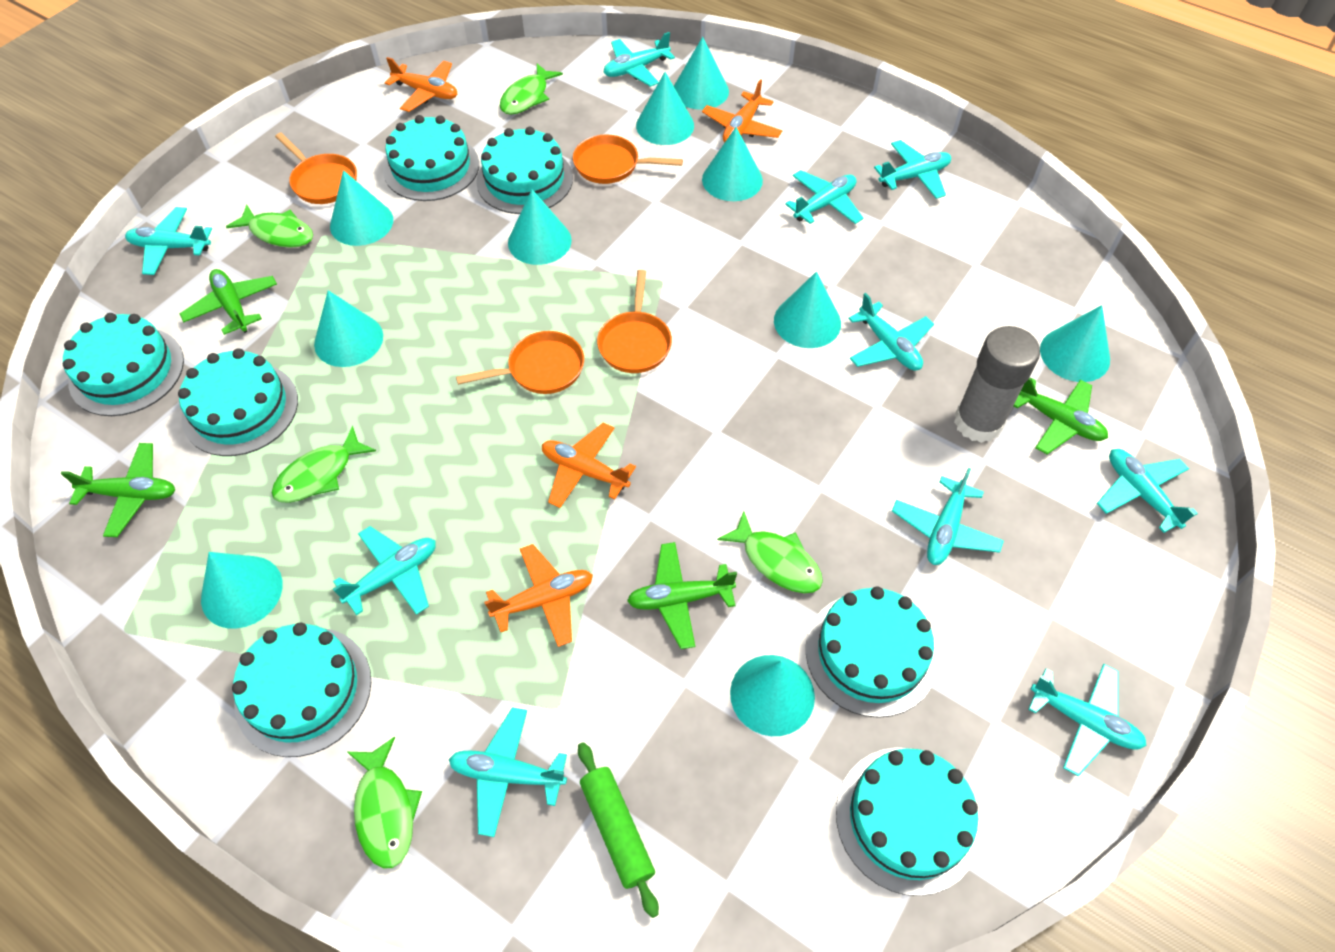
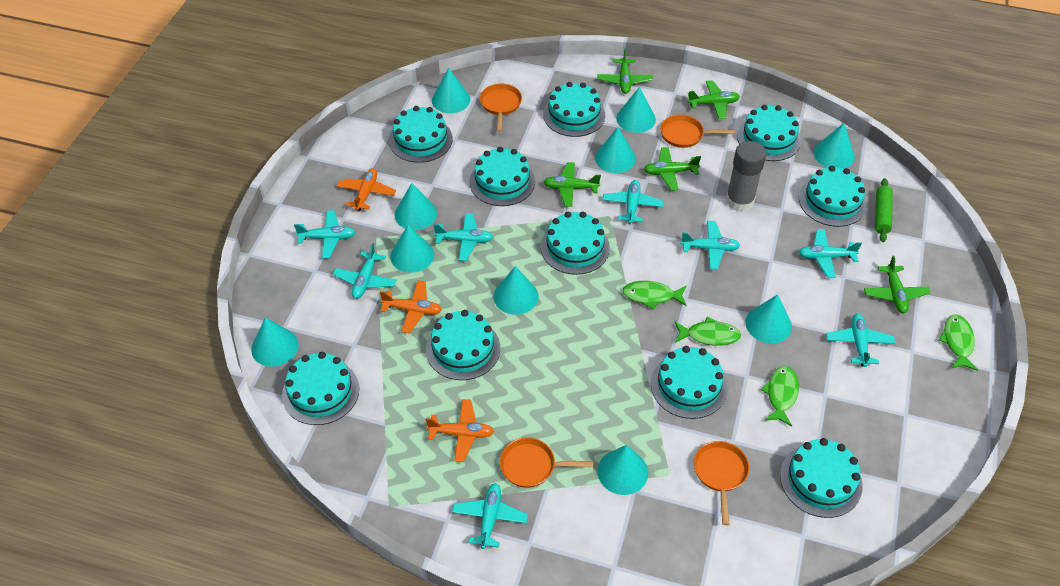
green fish: [226,204,313,248] [272,426,376,503] [347,736,422,869] [500,64,563,115] [717,511,823,593] = 5 -> [622,281,687,310] [675,317,741,346] [761,366,799,426] [939,314,978,371] = 4
green plane: [61,443,175,537] [180,269,277,335] [627,542,737,649] [1013,378,1108,455] = 4 -> [544,162,601,207] [598,49,653,94] [644,147,701,191] [688,80,740,119] [864,256,930,313] = 5
orange plane: [385,57,457,112] [484,544,593,647] [542,423,636,508] [702,79,782,142] = 4 -> [336,168,396,211] [380,280,442,334] [426,399,494,462] = 3
turquoise cake: [63,313,184,416] [178,348,298,456] [232,622,371,757] [383,115,479,201] [476,127,573,214] [806,586,938,718] [836,748,981,896] = 7 -> [282,352,359,425] [389,106,453,163] [426,310,500,380] [470,147,535,206] [541,212,610,275] [543,82,605,137] [651,346,727,419] [737,105,801,161] [780,438,863,518] [799,166,867,227] = 10
turquoise plane: [125,207,212,275] [333,526,436,615] [449,708,567,837] [603,32,675,87] [785,170,863,224] [848,293,934,371] [874,140,951,199] [892,468,1004,565] [1028,664,1147,776] [1097,449,1198,533] = 10 -> [294,210,356,258] [333,243,396,299] [433,213,493,261] [452,483,528,549] [602,180,664,224] [680,221,740,270] [798,229,862,278] [826,314,895,367] = 8

